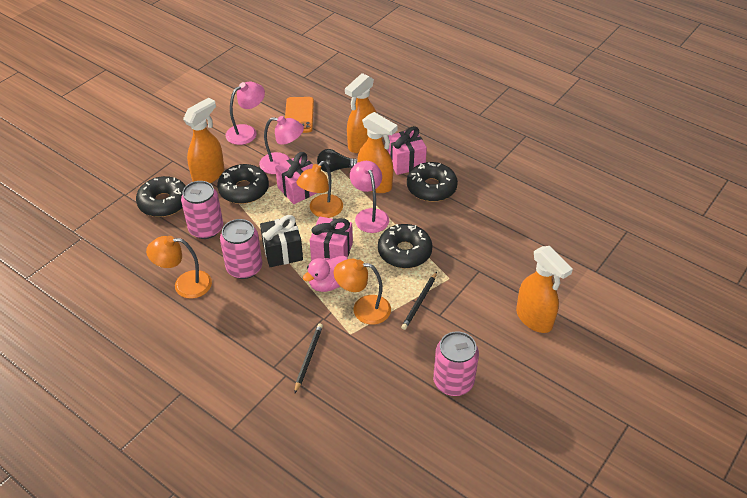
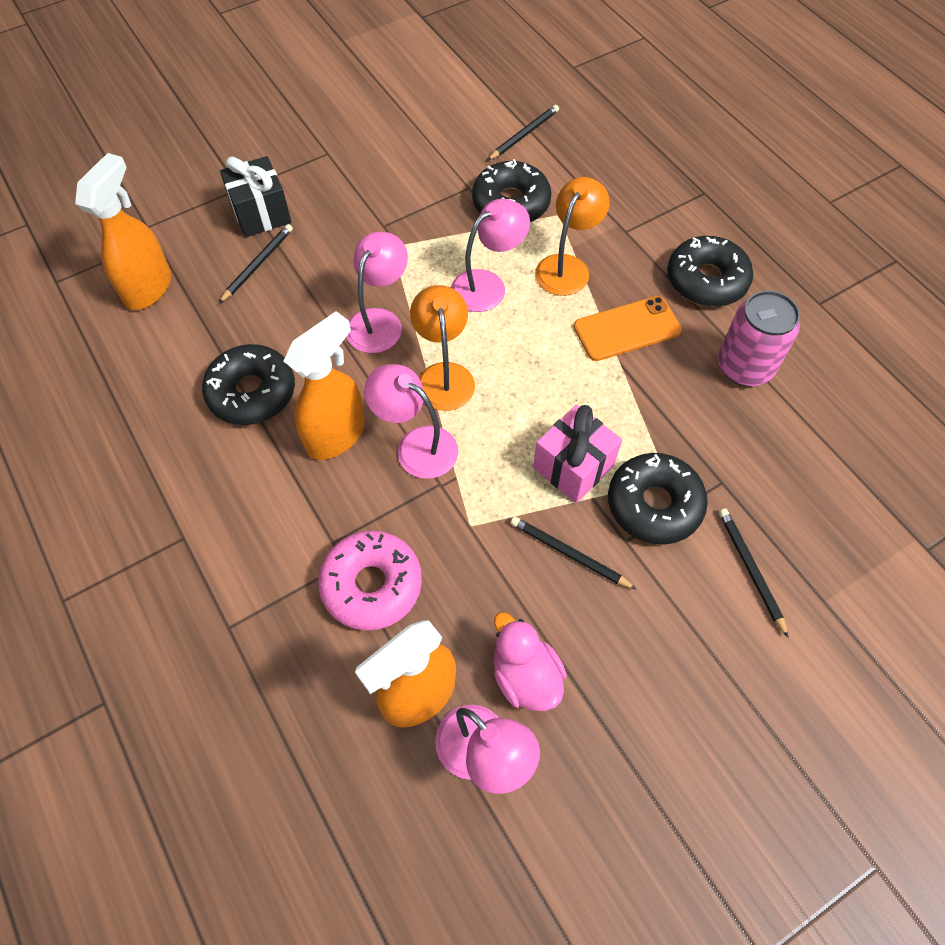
black light bulb: [317,149,357,172] = 1 -> none = 0
black pencil: [295,323,323,393] [401,272,437,330] = 2 -> [219,224,293,303] [487,105,559,161] [511,516,636,589] [719,508,789,638] = 4
orange lamp: [146,236,212,299] [296,161,343,218] [334,259,391,325] = 3 -> [410,285,475,411] [535,177,610,296] = 2
orange spray bottle: [183,98,224,183] [345,73,377,153] [357,112,398,193] [516,246,573,333] = 4 -> [75,153,171,310] [284,311,365,460] [355,621,456,728] = 3
pink can: [181,181,223,239] [220,219,262,279] [433,331,479,396] = 3 -> [718,290,800,386] = 1
pink donut: none = 0 -> [318,531,422,631] = 1
pink gift: [275,152,317,204] [310,217,353,260] [387,126,427,175] = 3 -> [533,405,622,503] = 1
pink lamp: [225,82,265,145] [259,116,304,174] [350,161,389,233] = 3 -> [346,232,408,353] [364,364,458,479] [435,704,540,794] [451,199,530,312] = 4

